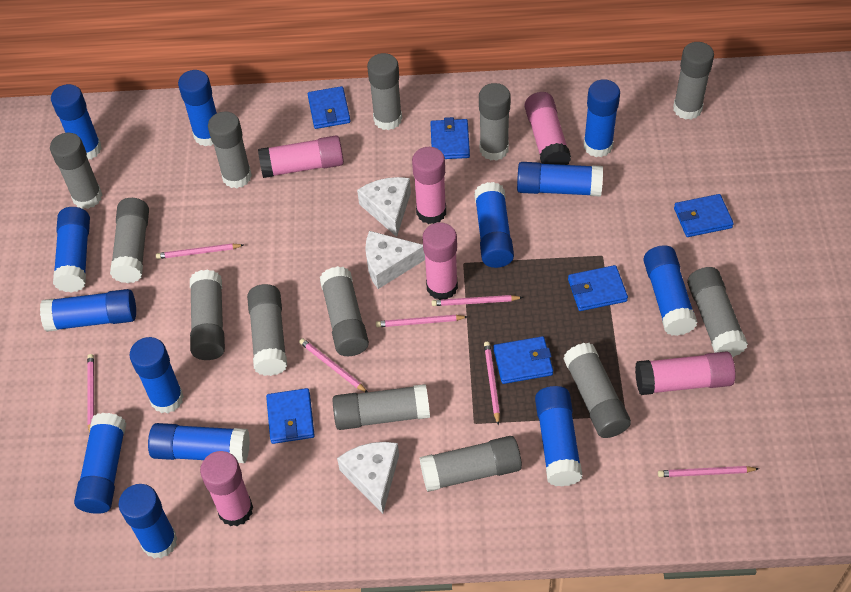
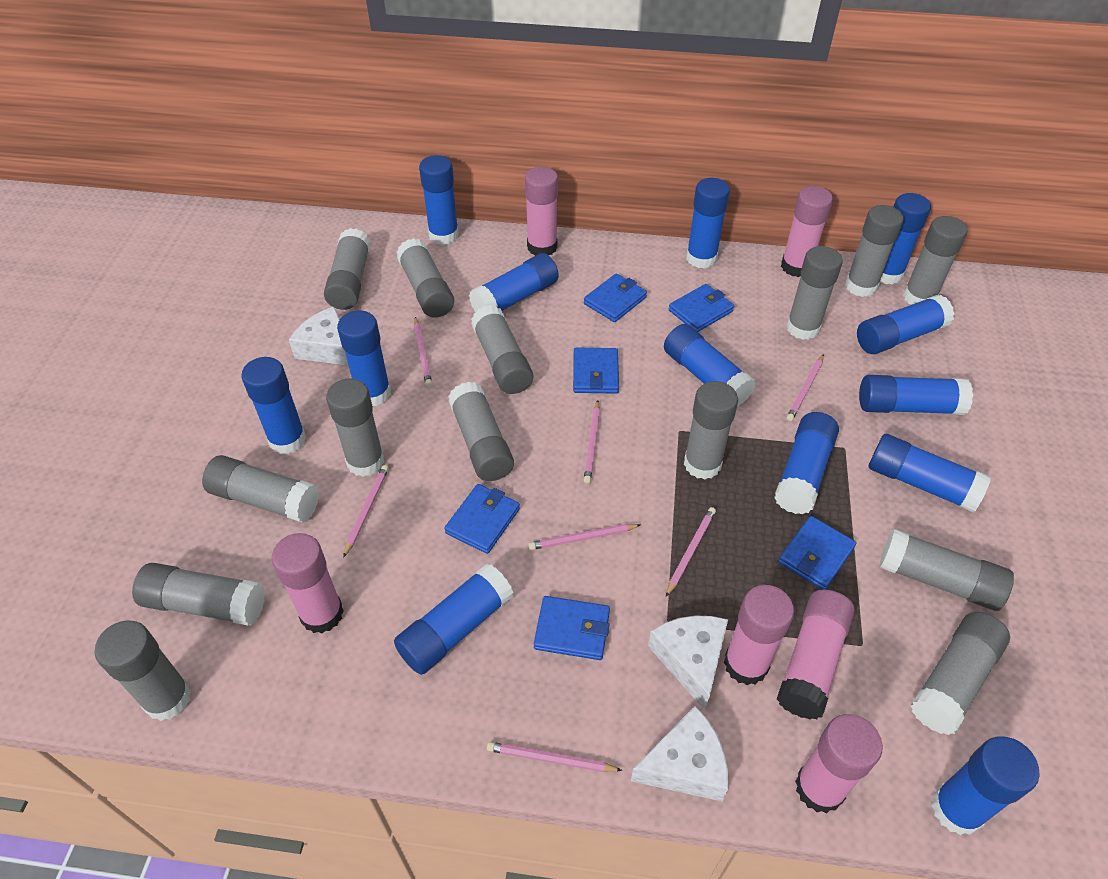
grey glue stick: [50,133,102,209] [110,198,149,283] [190,270,225,360] [208,112,252,189] [247,284,287,376] [320,266,369,356] [333,384,430,430] [367,53,402,130] [419,436,522,492] [479,83,511,161] [563,343,631,438] [673,42,714,120] [687,267,748,357] = 13 -> [95,620,192,721] [132,563,265,626] [202,455,319,523] [324,228,370,310] [326,378,384,477] [396,238,454,318] [448,382,514,481] [471,305,533,394] [684,381,738,480] [786,246,843,340] [845,205,904,297] [879,529,1014,611] [903,216,968,305] [910,612,1010,735] = 14

